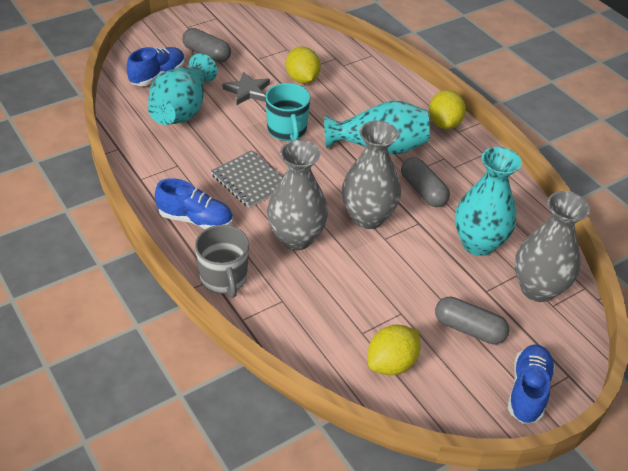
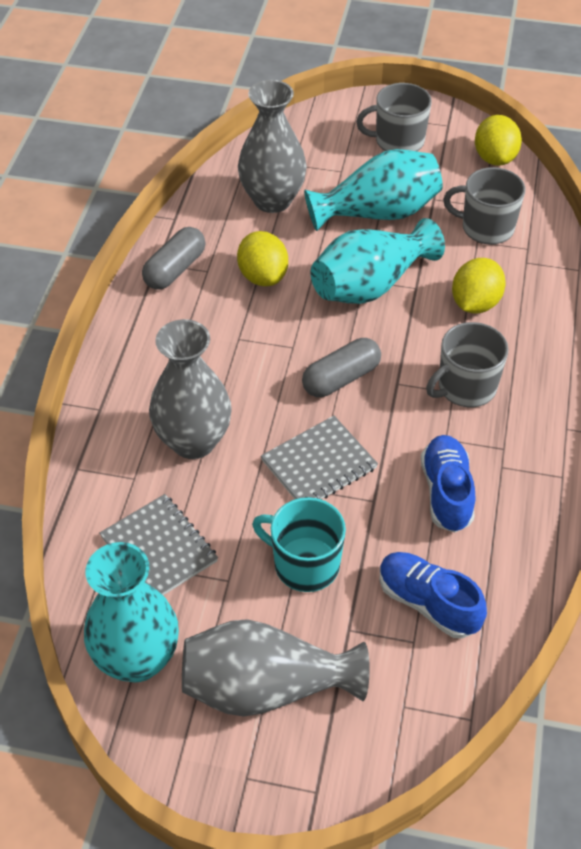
blue shoe: [127,47,185,86] [155,178,233,229] [507,344,555,424] = 3 -> [380,552,487,638] [421,435,475,533] = 2
grey capsule: [182,28,231,62] [401,157,450,207] [435,297,509,344] = 3 -> [142,227,206,290] [302,338,381,397] = 2
grey mug: [195,225,249,298] = 1 -> [356,83,432,151] [426,322,509,407] [443,167,525,244] = 3
grey notebook: [211,150,283,208] = 1 -> [99,494,218,595] [261,416,378,500] = 2
grey star: [223,71,270,105] = 1 -> none = 0

